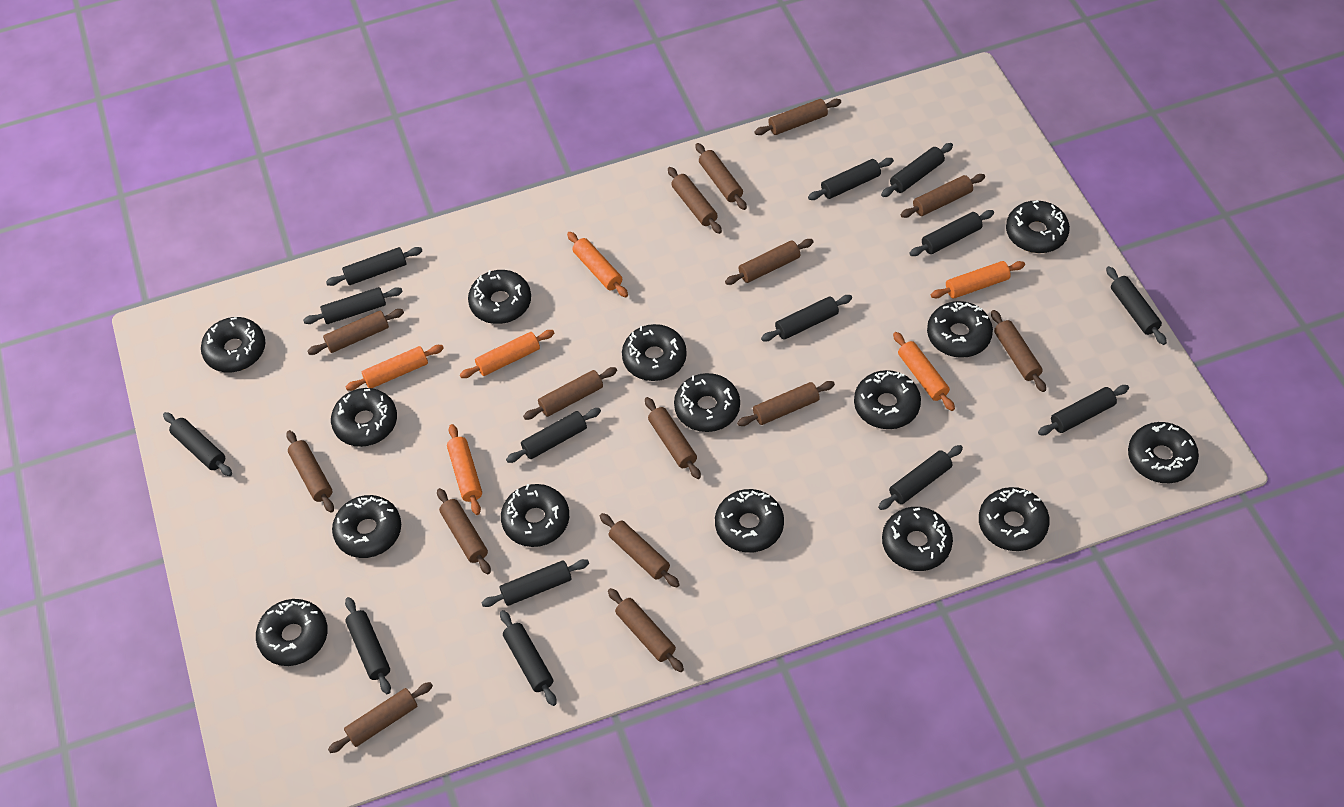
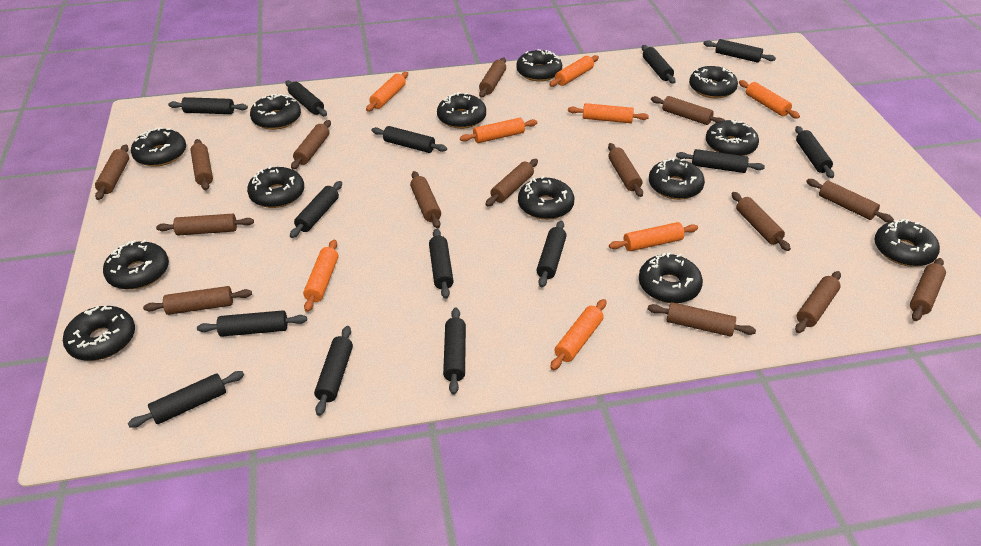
black donut: [201,317,266,373] [256,599,328,666] [331,388,397,447] [332,495,401,558] [468,270,531,324] [501,484,569,547] [622,324,687,381] [674,373,740,432] [715,489,784,553] [854,370,921,429] [882,507,953,571] [927,301,993,358] [979,487,1050,551] [1006,200,1070,253] [1128,422,1199,483] = 15 -> [63,306,135,361] [103,240,169,290] [131,127,186,167] [247,166,304,208] [250,94,301,130] [437,92,486,129] [516,49,562,82] [518,176,574,220] [639,252,703,303] [649,157,705,200] [689,66,738,99] [706,120,759,156] [874,219,940,267] = 13
orange rolling pin: [346,345,444,391] [447,424,482,515] [460,330,554,378] [567,232,628,297] [893,332,955,411] [931,261,1025,299] = 6 -> [303,239,338,312] [366,72,408,112] [460,118,537,143] [549,55,599,87] [550,299,606,370] [568,103,649,123] [609,222,698,251] [739,80,800,119] = 8

